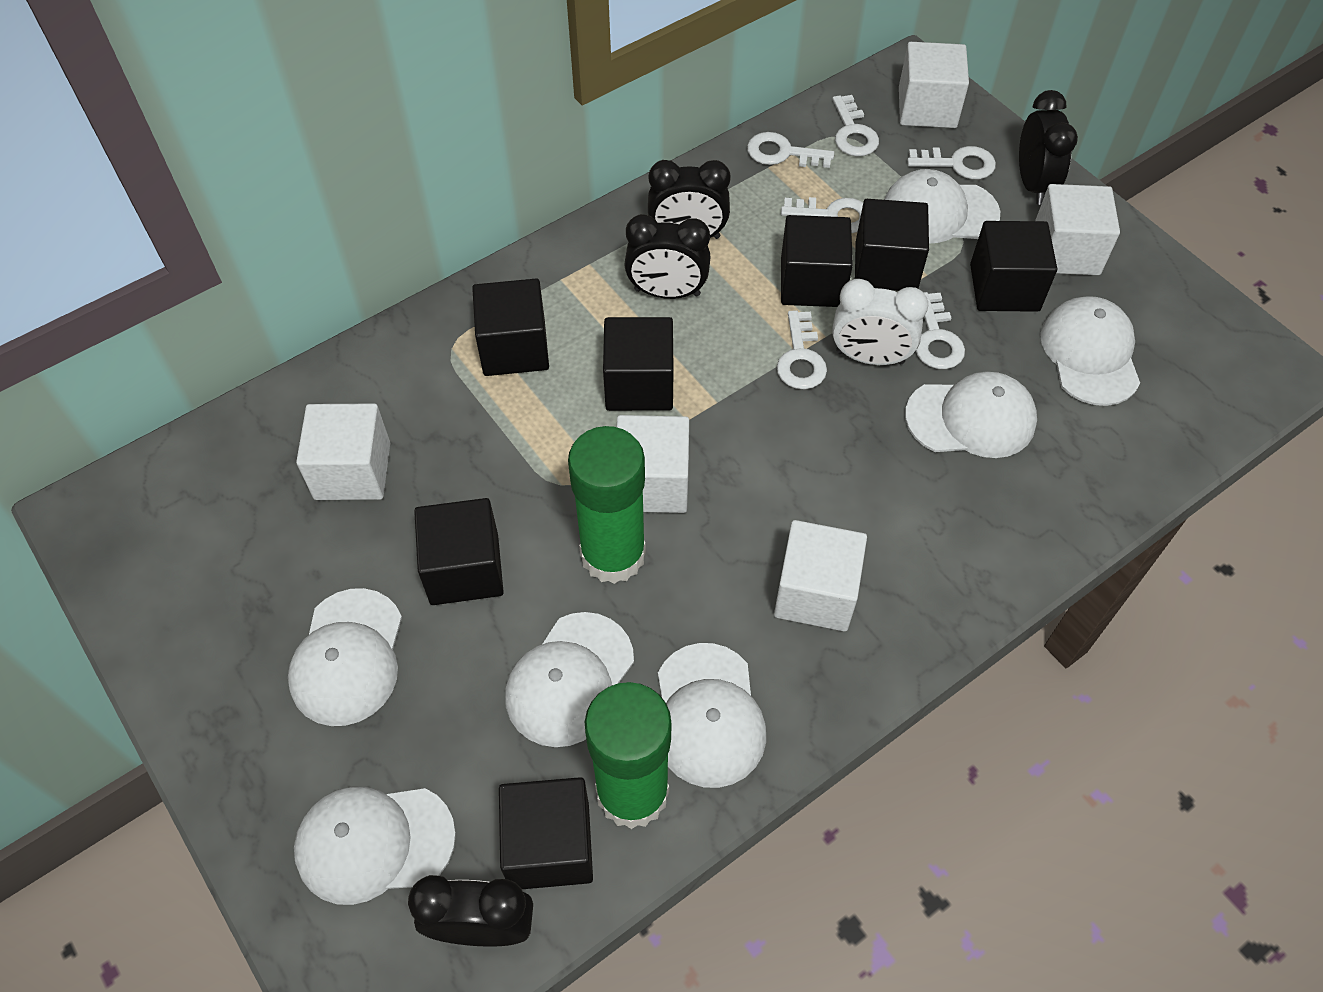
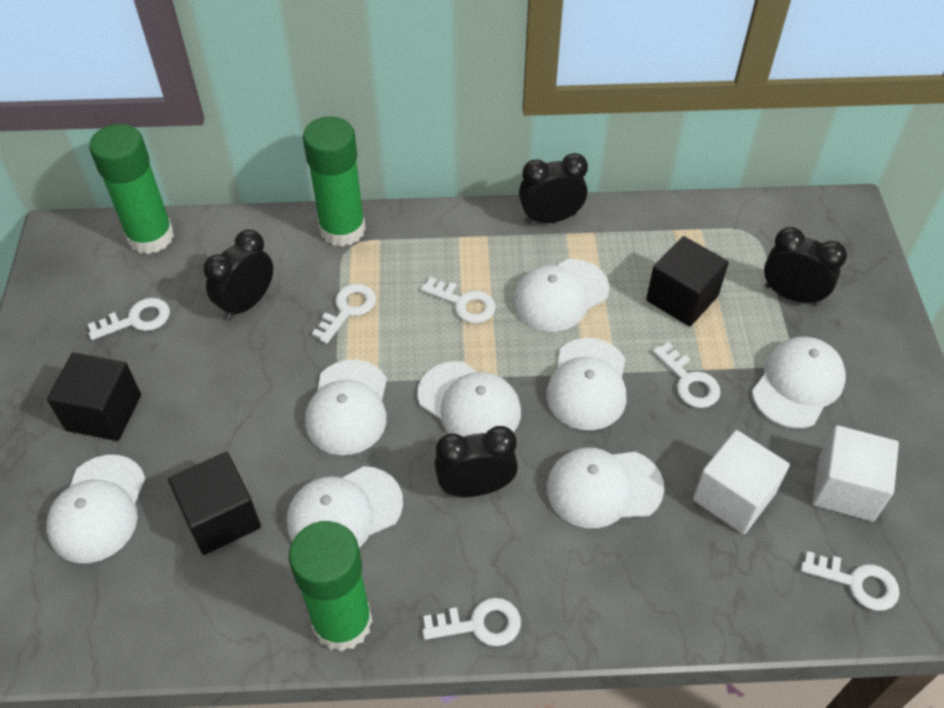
black cube: [414,498,504,605] [472,279,549,376] [499,777,593,889] [603,317,674,411] [781,215,853,307] [855,199,929,291] [970,221,1057,312] = 7 -> [47,352,141,441] [168,452,261,555] [646,236,729,326] = 3
green glue stick: [568,426,646,584] [585,682,672,829] = 2 -> [89,124,174,254] [289,521,373,652] [303,116,366,247] = 3
white cap: [288,588,402,726] [294,786,456,905] [505,612,634,747] [658,643,766,788] [884,169,1000,243] [905,372,1037,458] [1040,296,1140,406] = 7 -> [46,455,146,563] [287,466,403,548] [305,359,387,455] [418,361,521,437] [513,259,609,332] [546,338,626,430] [547,447,664,528] [752,337,846,428] = 8
white clock: [832,279,928,365] = 1 -> none = 0
white cube: [296,404,390,500] [617,415,689,513] [774,520,867,631] [899,42,969,128] [1035,184,1120,275] = 5 -> [693,430,790,534] [812,425,899,521] = 2

